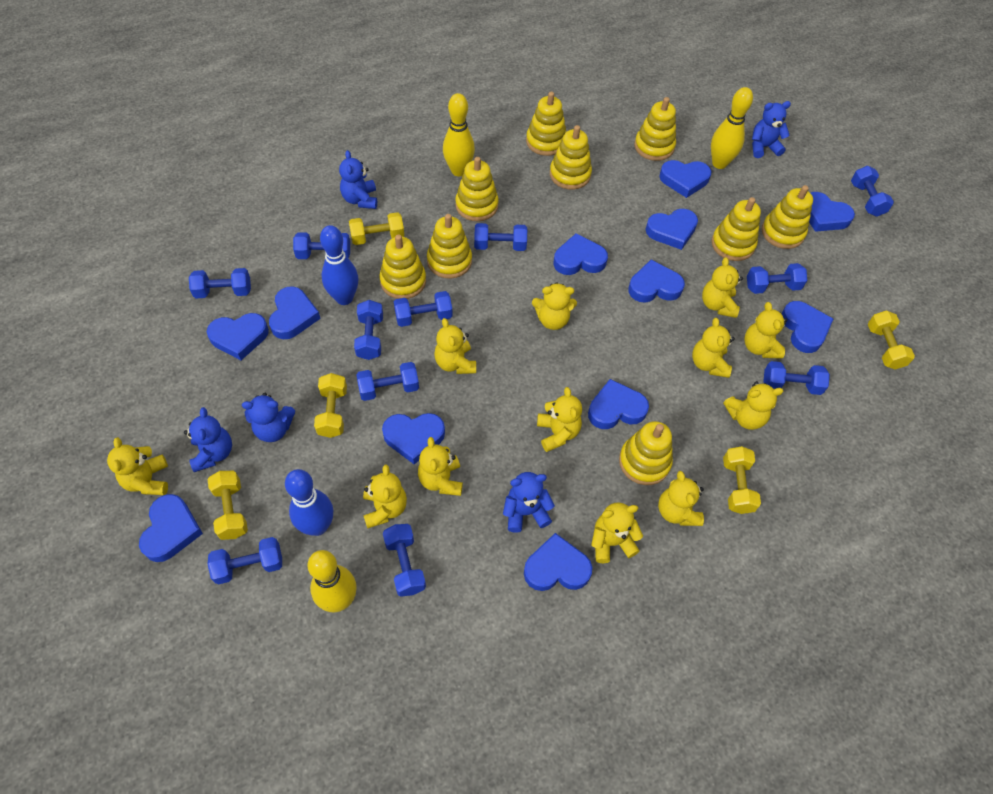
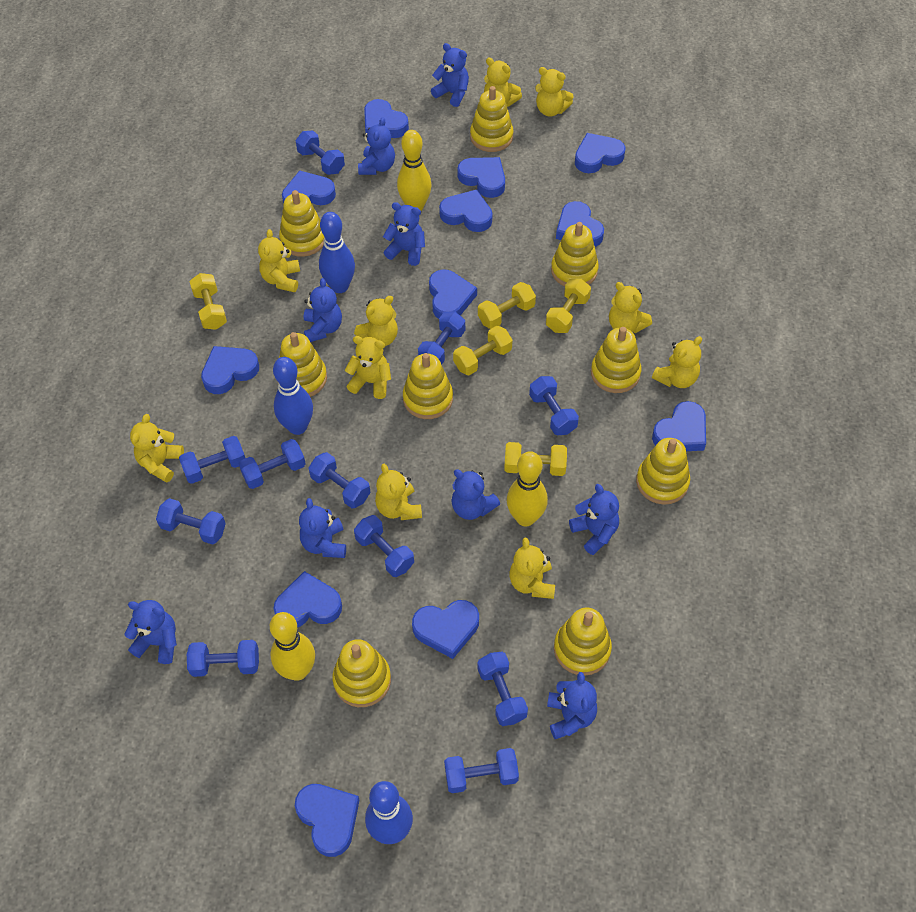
blue bowling pin: [285,469,333,536] [320,225,358,305] = 2 -> [273,357,313,435] [319,212,355,293] [365,781,413,844] = 3
blue teddy bear: [184,407,232,472] [242,393,295,442] [339,150,377,209] [503,472,555,533] [752,101,791,158] = 5 -> [124,600,177,664] [299,498,346,558] [304,278,342,342] [358,117,395,175] [383,202,425,266] [431,43,469,107] [451,469,500,520] [547,672,597,739] [569,484,619,555] = 9
yellow teddy bear: [107,437,168,495] [363,465,407,529] [418,437,463,496] [434,318,476,374] [532,282,577,330] [537,387,582,452] [591,503,643,563] [658,471,704,526] [692,318,735,378] [702,257,743,318] [723,381,783,430] [744,302,787,359] = 12 -> [130,414,184,483] [258,229,300,292] [345,336,391,399] [354,296,398,346] [375,464,422,520] [484,57,522,106] [510,538,555,599] [535,67,574,117] [609,282,652,333] [652,336,702,388] = 10

